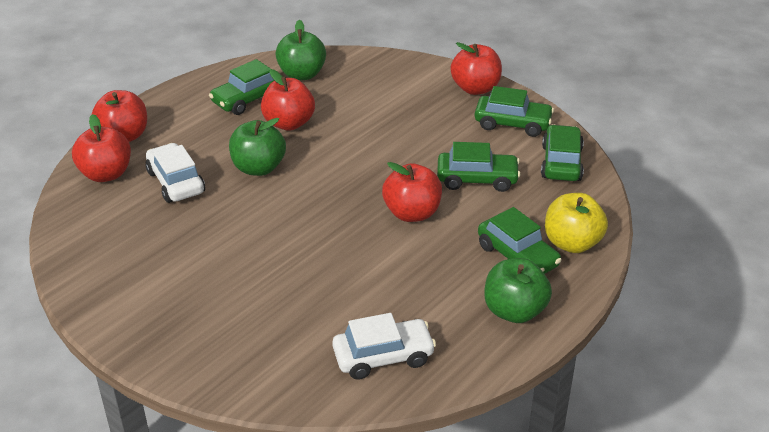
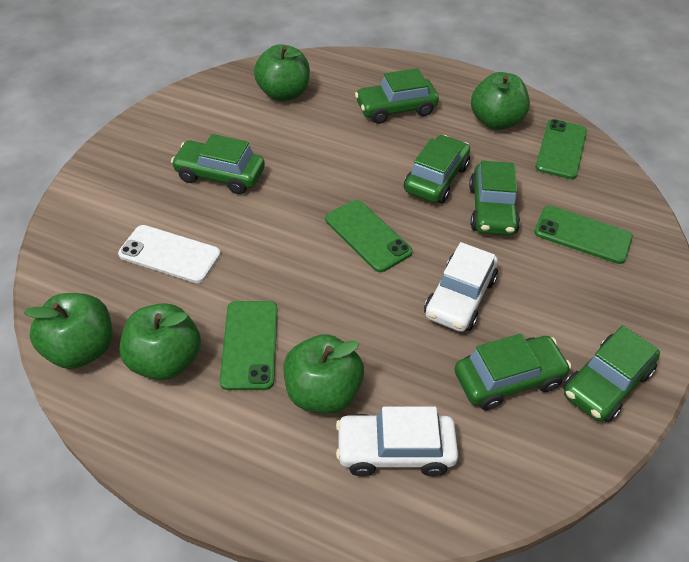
green apple: [229,118,286,176] [275,20,326,80] [484,258,552,323] = 3 -> [24,293,113,369] [119,303,201,380] [254,44,310,101] [283,334,364,414] [471,72,530,130] = 5
green car: [209,59,275,115] [437,142,521,192] [475,86,554,137] [478,207,562,274] [541,125,584,181] = 5 -> [171,134,265,194] [355,68,439,124] [404,135,470,203] [454,334,571,410] [469,161,520,236] [563,325,660,422] = 6
green phone: none = 0 -> [220,301,278,390] [325,200,412,272] [534,206,633,264] [535,119,587,179] = 4
red apple: [72,114,131,182] [92,90,147,142] [261,69,315,131] [382,162,442,222] [450,42,502,95] = 5 -> none = 0
white phone: none = 0 -> [118,225,221,283] = 1
yellow apple: [545,193,608,253] = 1 -> none = 0

